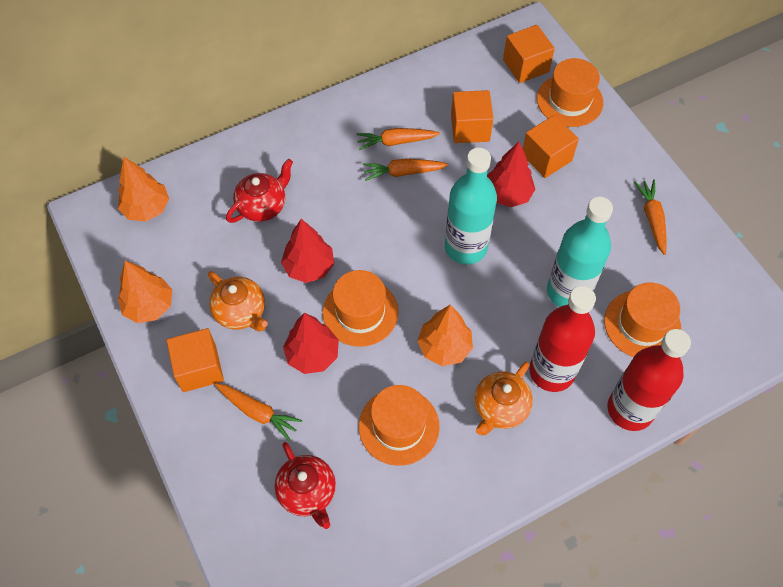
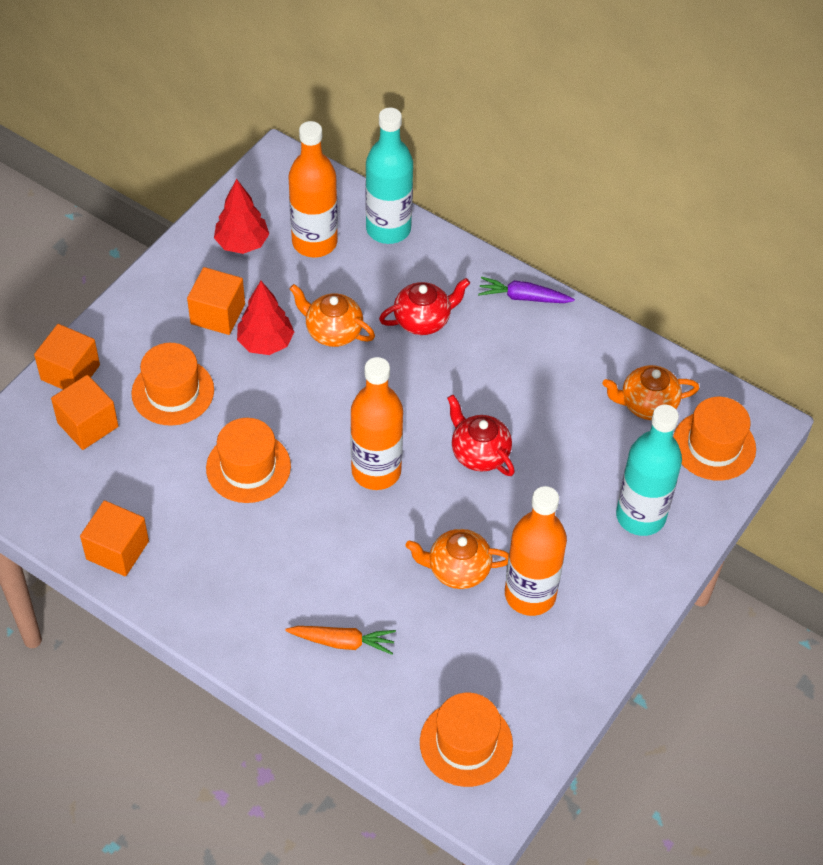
orange bottle: none = 0 -> [288,121,338,258] [350,357,403,490] [505,486,567,616] = 3
orange carrot: [215,383,302,441] [356,128,440,150] [363,159,448,181] [634,180,667,255] = 4 -> [285,626,396,655] = 1
orange teapot: [208,271,268,331] [474,362,533,435] = 2 -> [290,284,375,347] [405,529,509,589] [602,365,699,420] = 3
orange tree: [118,157,169,222] [118,261,172,323] [417,305,473,366] = 3 -> none = 0
purple carrot: none = 0 -> [478,277,575,303] = 1
red bottle: [529,286,596,392] [608,329,691,431] = 2 -> none = 0
red tree: [281,219,334,283] [283,313,339,374] [487,142,536,207] = 3 -> [214,179,269,254] [237,281,294,355] = 2

